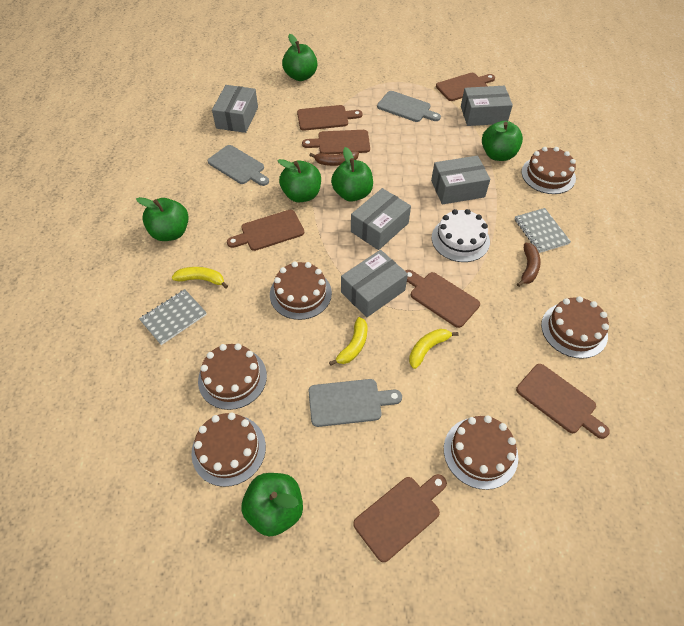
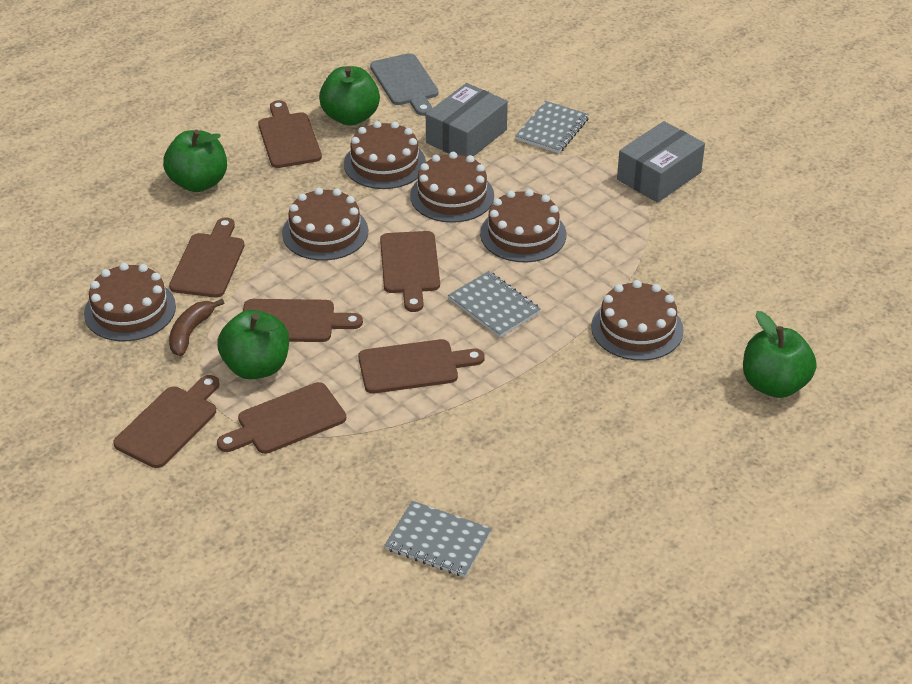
brown banana: [309,151,359,166] [517,243,541,287] = 2 -> [169,299,224,356] = 1
green apple: [136,197,189,241] [242,473,303,537] [277,159,321,202] [282,34,318,81] [331,147,373,201] [482,121,523,161] = 6 -> [163,130,227,192] [217,310,289,380] [319,66,380,126] [743,311,816,398] = 4
grey box: [212,85,258,133] [341,250,408,317] [351,188,411,250] [431,156,490,205] [461,86,513,126] = 5 -> [426,83,508,157] [617,121,705,203] = 2
grey cutting board: [207,145,269,186] [309,379,402,427] [377,91,441,122] = 3 -> [370,53,439,116] = 1
grey notebook: [139,289,207,345] [515,208,571,253] = 2 -> [384,501,492,577] [448,271,541,338] [515,101,589,153] = 3
white cake: [432,209,490,262] = 1 -> none = 0
yellow banana: [172,267,228,288] [329,317,367,366] [409,329,459,369] = 3 -> none = 0

